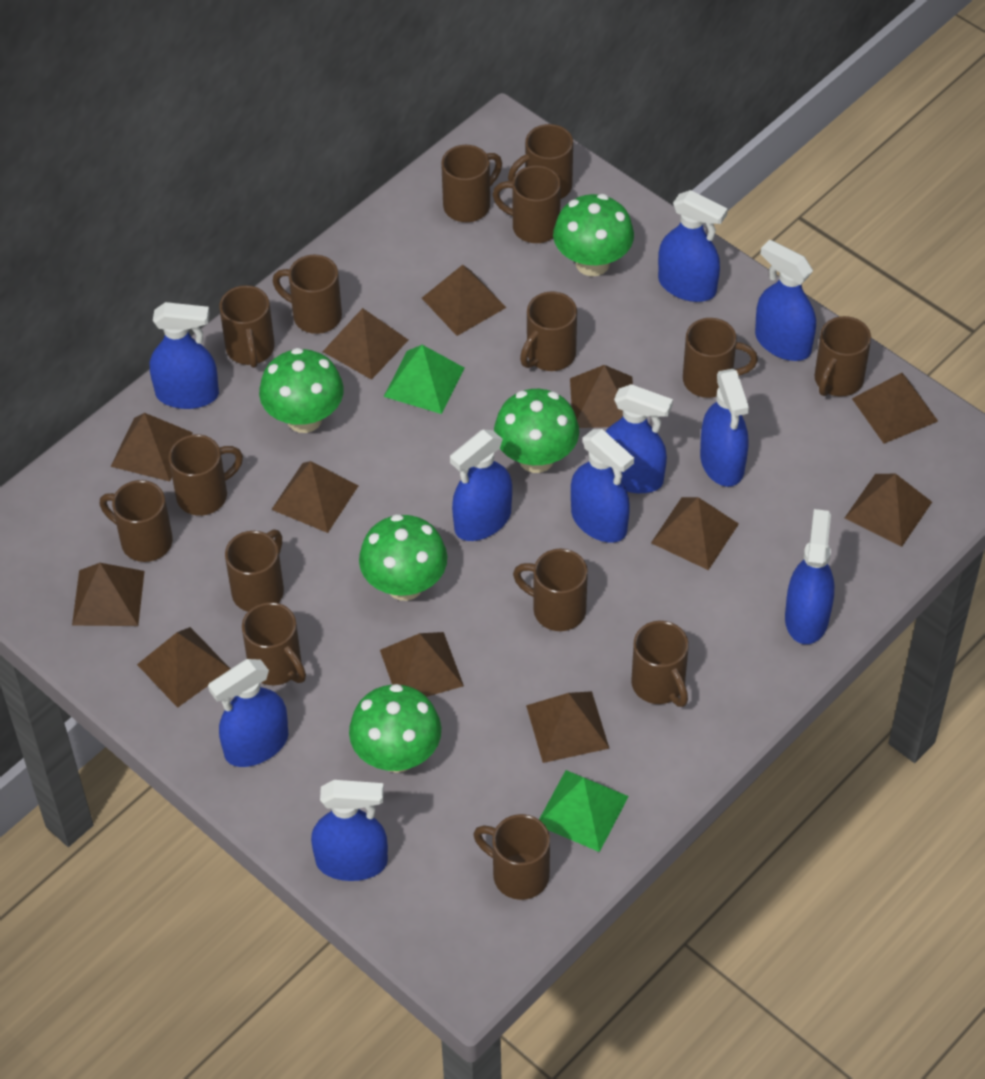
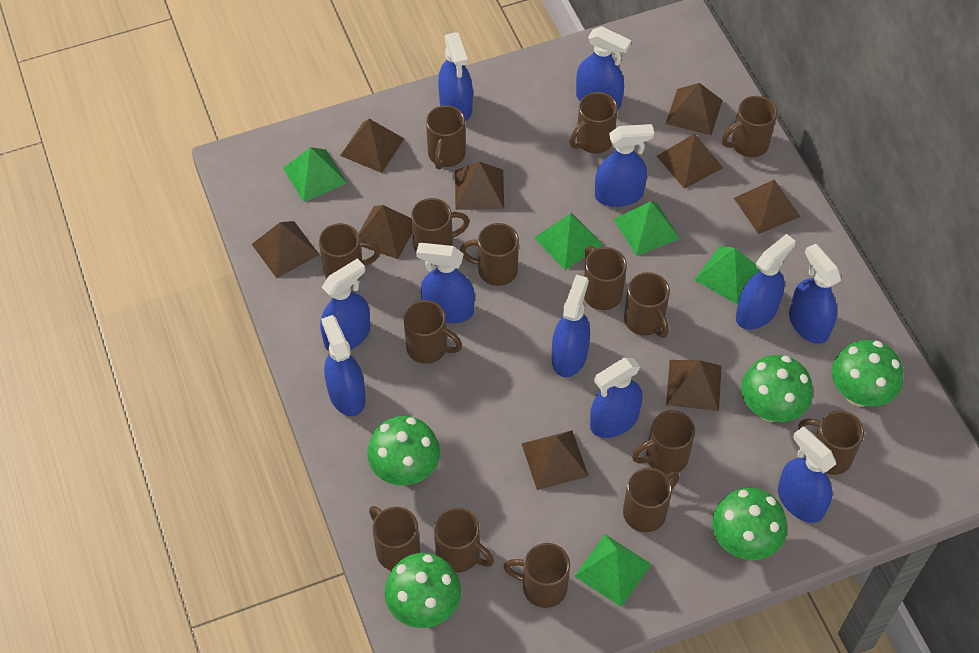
blue spray bottle: [150,302,219,409] [208,659,288,767] [311,780,388,881] [450,430,512,541] [571,429,634,543] [605,384,673,493] [658,190,728,302] [700,369,749,487] [755,240,816,361] [785,509,834,644] = 10 -> [320,259,370,351] [321,315,366,416] [416,243,475,323] [438,32,473,121] [552,275,590,377] [576,26,631,109] [590,358,643,438] [595,124,654,207] [736,234,795,330] [778,427,836,523] [789,244,841,344] = 11
brown pyramid: [72,563,145,626] [110,413,193,482] [137,627,230,708] [271,461,358,533] [323,308,408,380] [380,632,464,697] [422,265,506,336] [526,691,610,763] [570,365,633,428] [651,497,739,570] [845,474,932,547] [852,373,938,444] = 12 -> [252,221,319,278] [340,119,404,173] [359,205,412,259] [455,162,504,210] [521,430,589,490] [657,134,723,189] [666,83,723,135] [666,360,722,411] [734,180,801,234] = 9
green pyramid: [384,345,464,414] [539,770,629,852] = 2 -> [283,147,347,202] [534,213,603,270] [575,534,651,607] [614,201,680,256] [694,246,760,304] = 5

